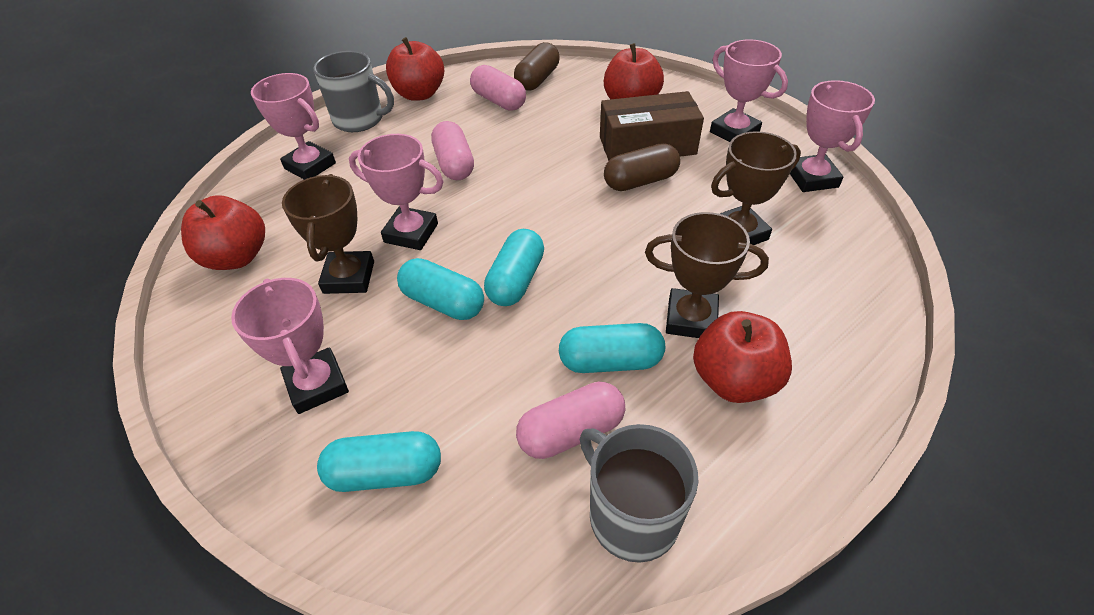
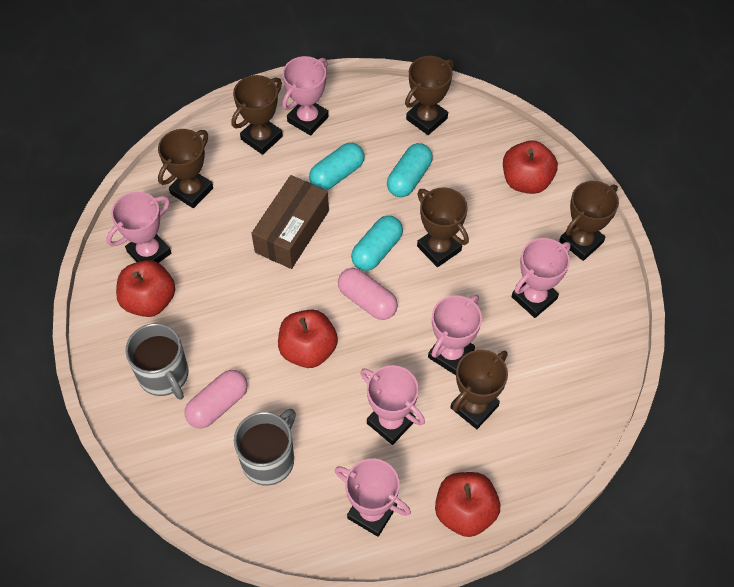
brown capsule: [514,42,560,90] [604,143,680,191] = 2 -> none = 0
brown trophy: [282,174,374,294] [645,212,769,338] [711,131,801,245] = 3 -> [158,129,213,208] [231,75,283,155] [405,56,454,135] [417,187,469,267] [451,350,508,429] [559,181,619,261] = 6
pink capsule: [431,121,474,180] [470,65,526,111] [516,382,625,459] = 3 -> [185,370,248,428] [338,268,398,320] = 2
pink trophy: [231,278,349,414] [251,73,336,180] [349,134,444,250] [710,40,788,142] [790,80,875,192] = 5 -> [106,192,171,263] [282,56,329,136] [335,459,411,537] [360,365,425,445] [428,295,482,375] [512,238,571,318] = 6
turquoise capsule: [317,431,441,492] [397,258,484,320] [484,229,544,306] [559,323,665,373] = 4 -> [309,143,365,190] [351,216,403,271] [387,143,433,197] = 3

